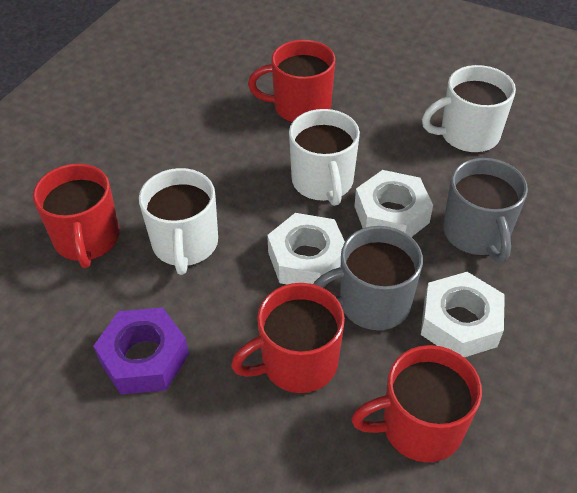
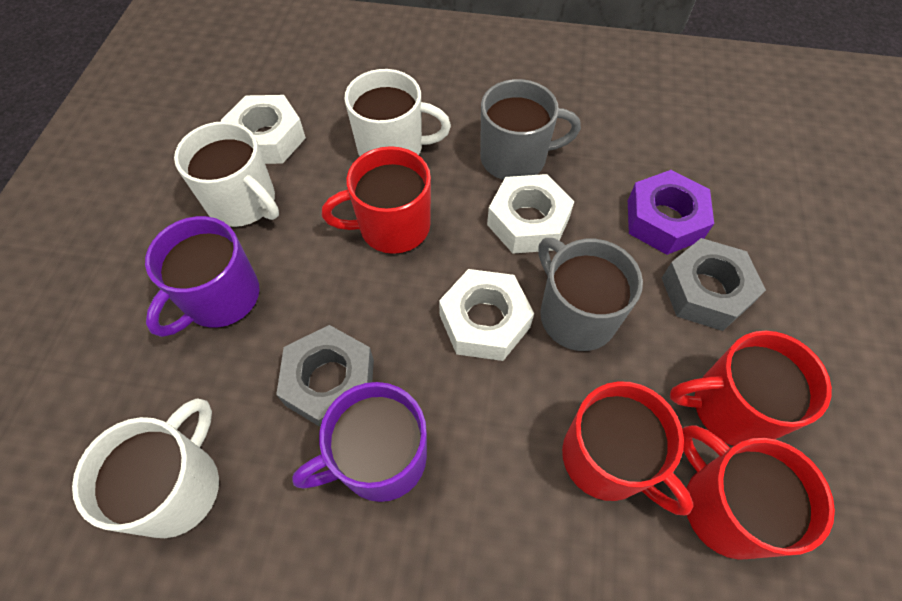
grey nut: none = 0 -> [276,325,374,427] [662,238,766,331] = 2
purple mug: none = 0 -> [145,216,259,337] [292,382,427,502] = 2

